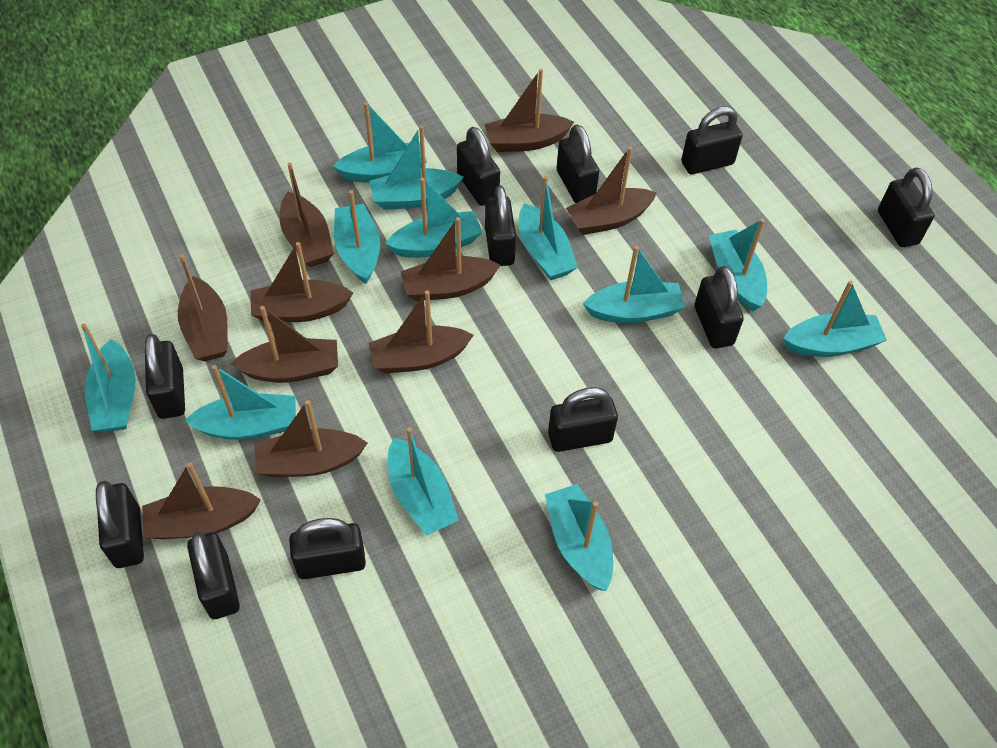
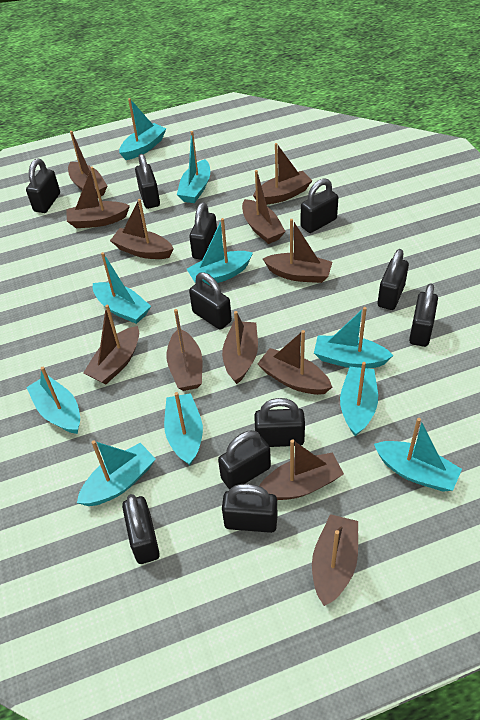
brown boat: [142,462,261,539] [178,254,228,361] [230,306,338,383] [251,242,353,322] [254,400,368,477] [280,162,334,267] [369,290,474,374] [400,217,500,301] [484,69,574,152] [566,147,657,235] = 10 -> [66,166,130,228] [68,131,107,198] [83,305,139,384] [110,199,174,259] [166,309,202,391] [222,311,258,384] [242,170,286,244] [253,143,313,204] [258,330,332,395] [260,439,344,500] [263,219,332,283] [312,514,358,606] = 12
turquoise boat: [81,323,136,432] [184,365,296,440] [333,102,427,183] [334,190,380,284] [369,125,463,210] [385,178,483,257] [388,427,459,535] [519,176,578,280] [545,484,613,591] [583,246,685,323] [709,219,767,311] [783,281,887,357] = 12 -> [26,367,80,434] [77,441,156,506] [93,252,151,324] [119,98,166,160] [164,392,203,465] [177,131,210,203] [187,218,253,285] [314,307,393,368] [340,362,378,436] [374,418,462,492] = 10

